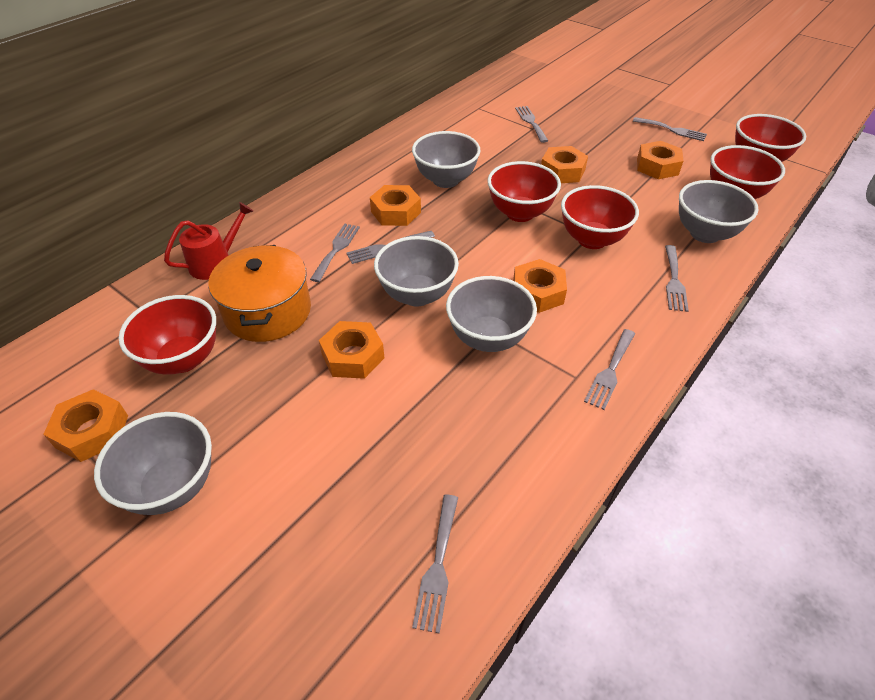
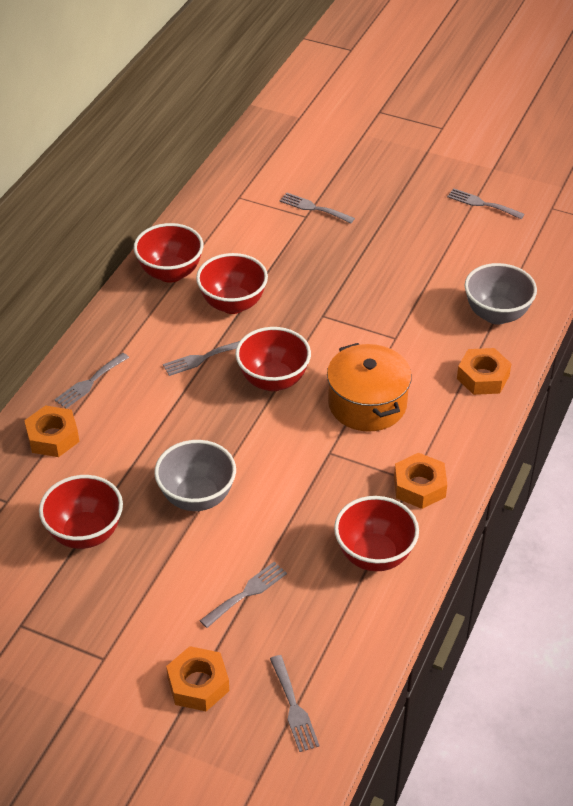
grey bowl: [94,412,212,515] [374,236,459,307] [412,131,481,188] [446,276,537,352] [679,180,759,243] = 5 -> [154,440,236,511] [465,263,537,325] = 2
grey fork: [310,224,360,282] [346,231,435,264] [412,494,458,634] [515,106,548,143] [584,329,635,410] [633,117,707,141] [665,245,689,312] = 7 -> [54,353,129,409] [163,341,240,376] [200,562,287,628] [270,655,320,752] [279,193,355,223] [447,188,525,219] = 6
orange nut: [43,389,128,462] [319,321,384,379] [370,185,421,226] [513,259,567,313] [541,146,588,183] [637,141,684,179] = 6 -> [24,405,79,457] [166,646,229,711] [394,453,447,509] [457,348,511,395] = 4
red watering can: [164,202,253,280] = 1 -> none = 0

